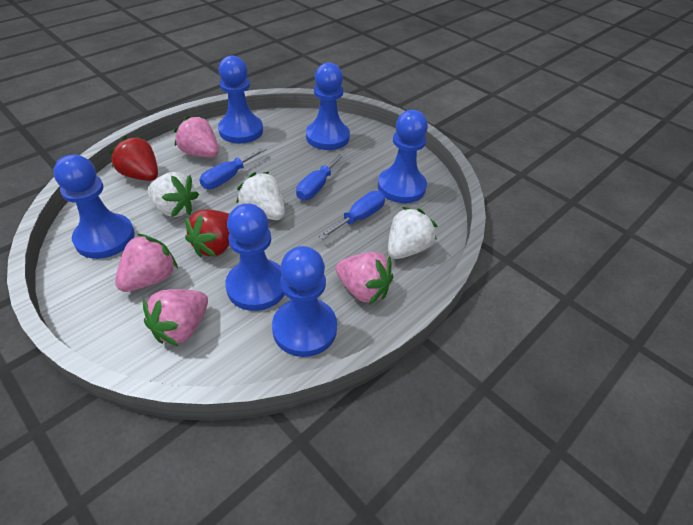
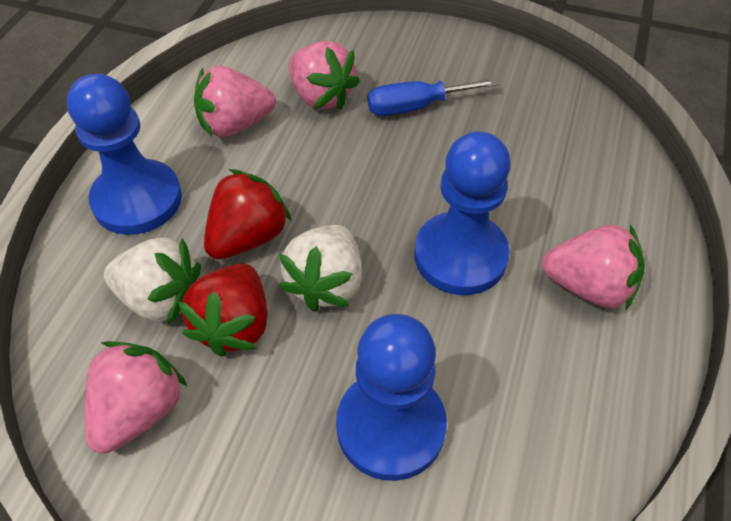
blue pawn: [53,154,135,259] [218,55,263,144] [225,203,285,311] [272,246,337,357] [306,62,350,150] [378,110,428,203] = 6 -> [67,74,182,235] [336,314,447,481] [414,131,511,295] = 3
blue screwdriver: [200,147,267,189] [296,152,346,200] [319,191,385,240] = 3 -> [367,78,498,116] = 1
white strawberry: [147,172,199,217] [237,172,285,220] [388,207,437,259] = 3 -> [104,237,201,325] [279,225,362,312] = 2

